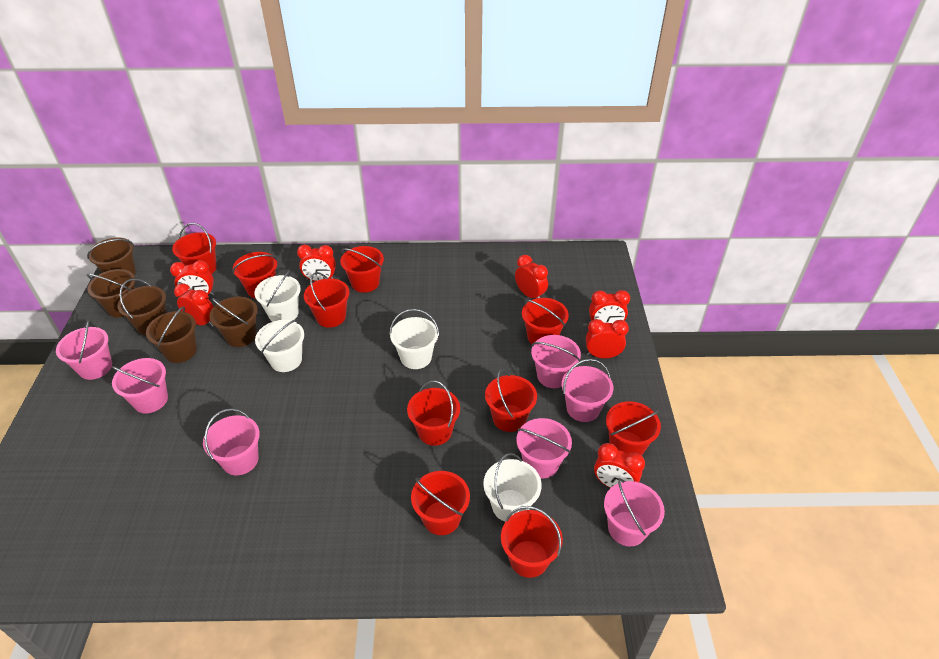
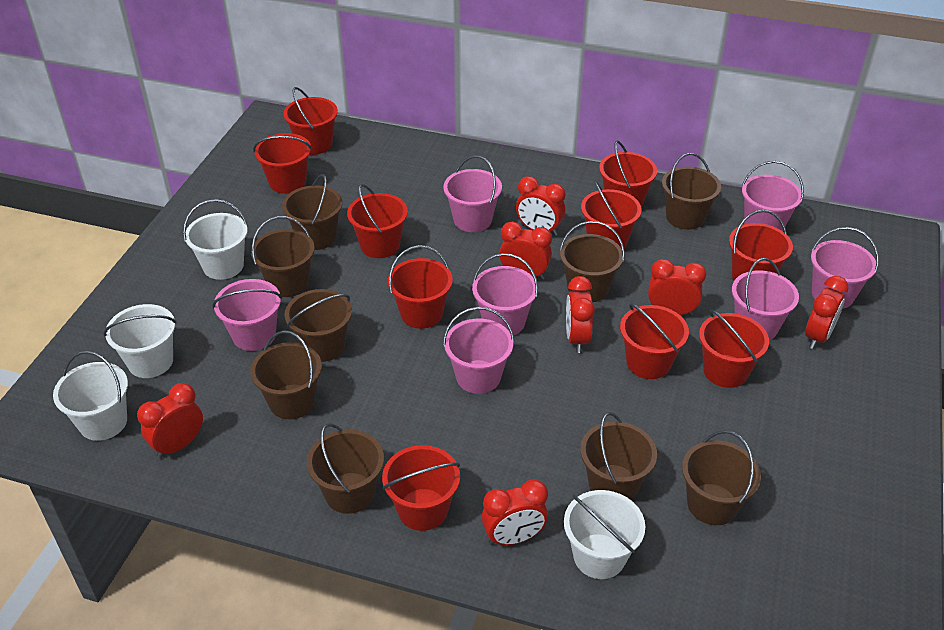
brown bucket: [87,238,136,275] [87,269,135,318] [117,279,167,335] [146,306,197,363] [209,297,258,347] = 5 -> [250,330,322,419] [251,216,315,297] [282,174,342,250] [285,289,352,362] [307,423,384,514] [560,221,625,302] [580,412,657,500] [662,153,721,230] [682,430,761,525] = 9

